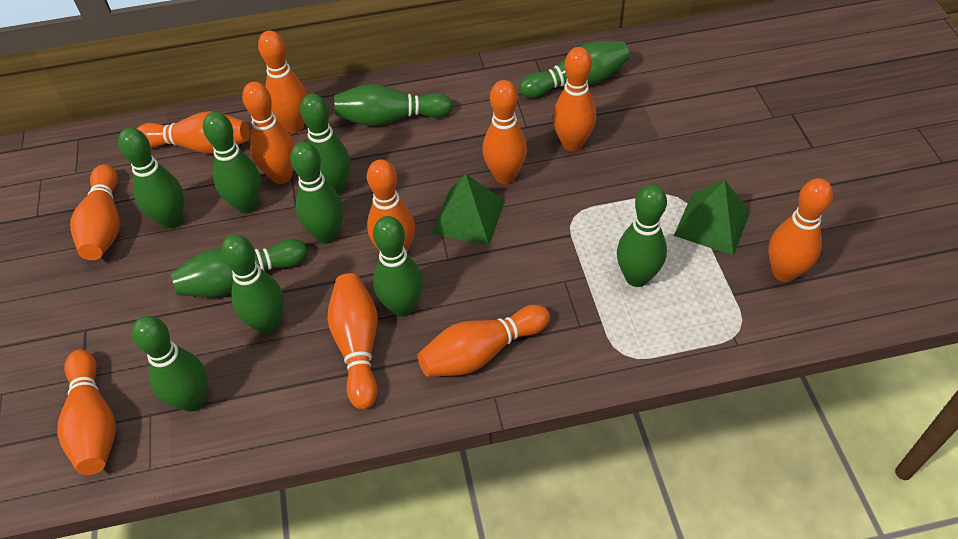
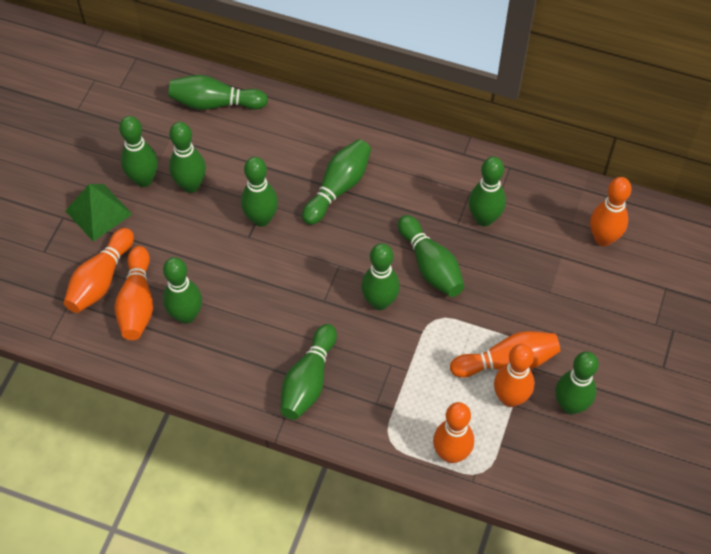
green pyramid: [432,174,505,245] [674,180,750,256] = 2 -> [65,184,132,242] = 1
orange bowling pin: [57,350,116,475] [70,164,120,260] [137,111,250,154] [242,82,295,184] [258,31,307,133] [327,273,378,409] [367,159,415,252] [418,305,550,377] [482,80,527,184] [553,47,596,151] [768,178,833,282] = 11 -> [64,228,134,313] [114,246,153,340] [433,402,474,463] [450,331,560,378] [494,344,535,407] [590,177,632,246] = 6

